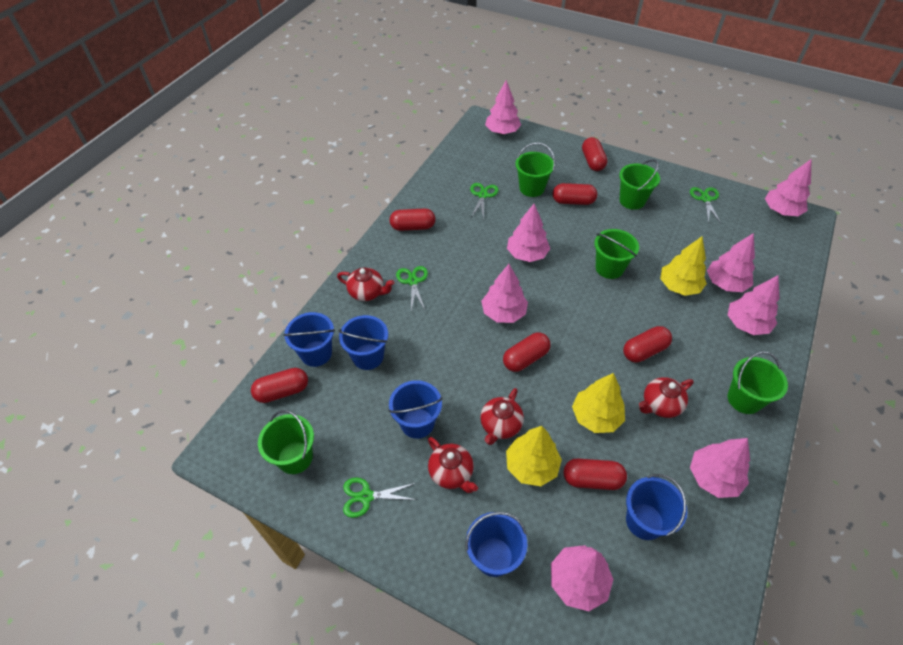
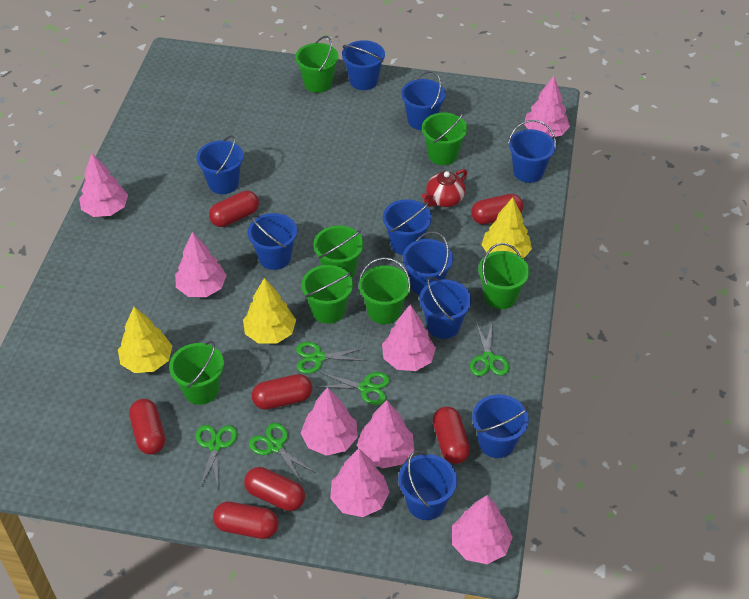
blue bucket: [283,312,335,367] [338,315,388,370] [388,380,442,439] [465,512,527,577] [626,474,687,540] = 5 -> [196,135,243,194] [248,213,297,270] [342,40,385,90] [383,199,432,255] [398,451,457,520] [401,71,446,130] [403,231,453,295] [419,277,471,339] [472,394,529,458] [508,120,556,183] = 10
green bucket: [258,410,314,474] [515,142,555,197] [594,229,639,279] [619,159,660,210] [728,351,788,414] = 5 -> [169,341,224,405] [295,36,338,93] [301,265,353,324] [313,226,363,278] [359,257,411,324] [422,111,467,165] [478,243,529,309] = 7
green scissors: [343,477,417,518] [396,266,428,310] [470,183,499,219] [690,187,721,223] = 4 -> [196,425,237,488] [249,423,316,483] [296,342,367,374] [319,372,390,405] [470,322,509,376] = 5
red teapot: [337,267,395,301] [428,437,478,493] [480,388,524,445] [639,377,694,418] = 4 -> [422,169,467,207] = 1

